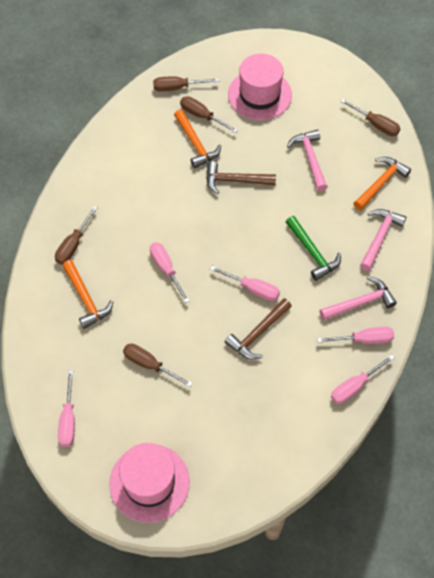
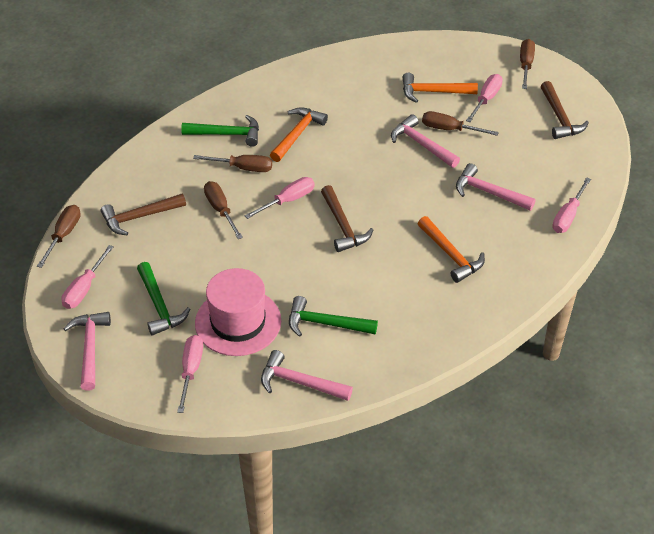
brown hammer: [206,161,276,194] [225,298,292,360] = 2 -> [101,193,186,235] [321,185,373,252] [541,81,589,139] = 3
green hammer: [286,216,341,281] = 1 -> [137,262,190,336] [181,115,259,147] [289,296,378,337] = 3
pink hammer: [287,129,327,191] [320,276,397,320] [360,209,407,271] = 3 -> [63,312,111,391] [261,350,353,401] [391,114,460,168] [456,163,536,211] = 4
pink hat: [109,443,190,523] [228,54,292,120] = 2 -> [195,268,281,356] = 1

